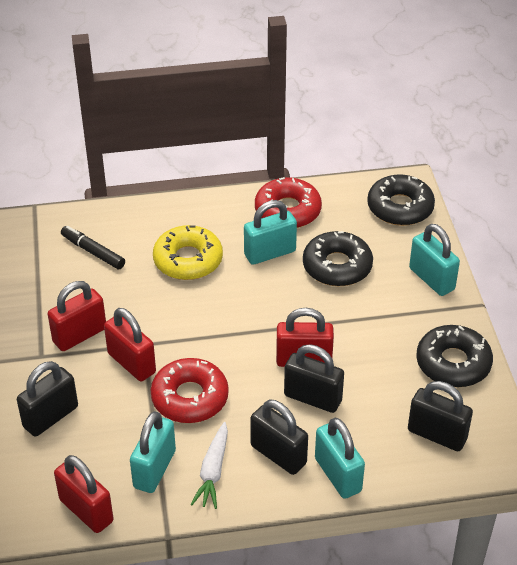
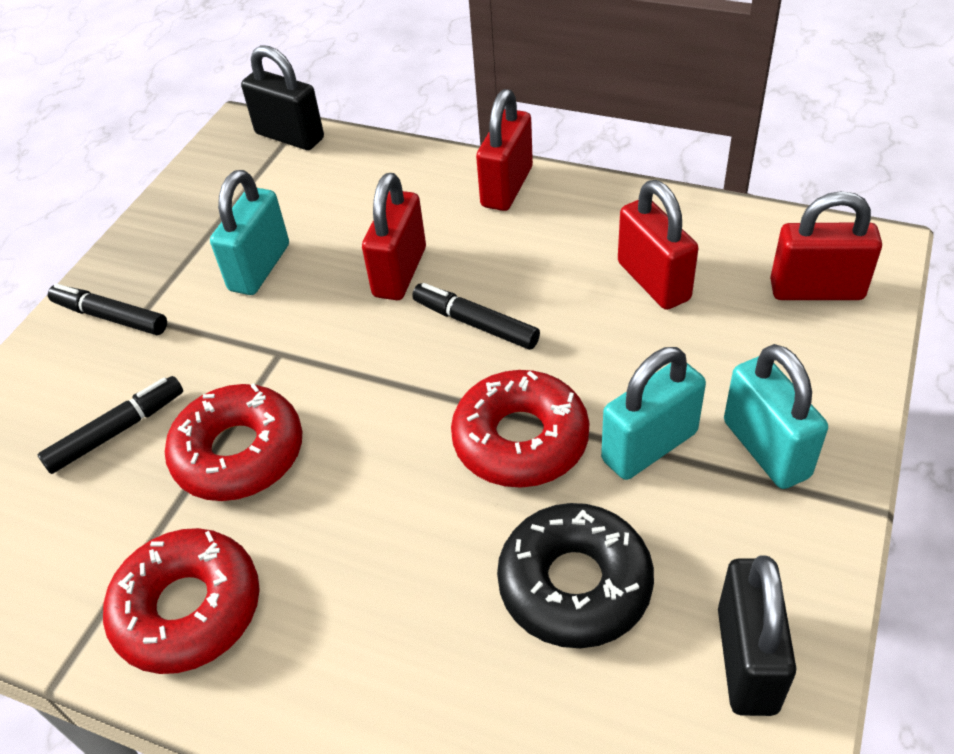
black donut: [303,231,373,286] [367,174,435,226] [416,325,493,387] = 3 -> [497,503,654,648] = 1
black marker: [61,226,125,269] = 1 -> [38,376,183,474] [48,284,167,335] [412,283,540,350] = 3
black padlock: [17,361,78,437] [250,400,308,475] [284,344,344,413] [408,381,473,451] = 4 -> [241,45,324,150] [718,555,796,716] = 2
red donut: [151,358,229,423] [255,177,322,228] = 2 -> [103,528,260,674] [165,383,302,501] [451,370,589,488] = 3
turquoise padlock: [130,411,176,493] [244,200,297,265] [315,417,365,499] [409,224,460,296] = 4 -> [210,170,289,295] [601,347,706,480] [724,344,828,489] = 3
white carrot: [191,422,228,509] = 1 -> none = 0
yellow donut: [153,225,223,280] = 1 -> none = 0

